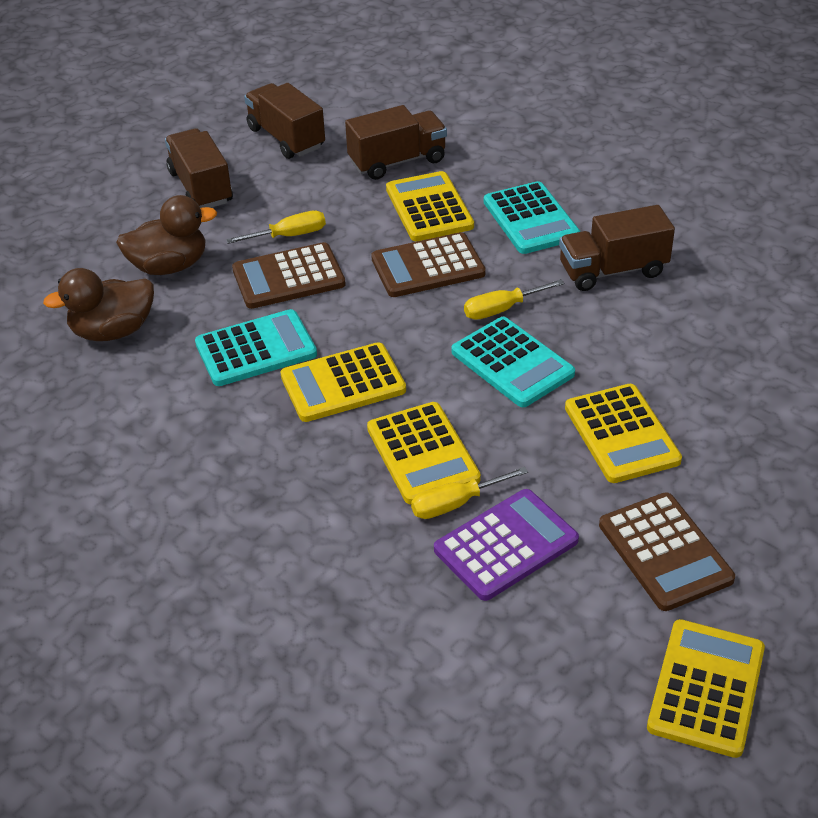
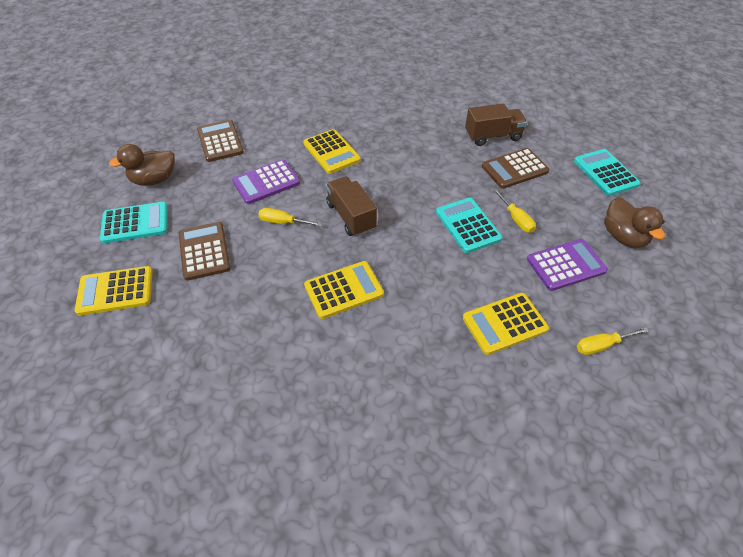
brown truck: [165,129,233,208] [244,83,325,159] [345,105,447,180] [559,205,675,291] = 4 -> [326,176,377,237] [465,104,527,146] = 2
purple calculator: [434,489,579,601] = 1 -> [232,159,300,204] [527,239,608,291] = 2
yellow calculator: [280,342,406,422] [367,402,481,505] [386,171,474,241] [565,384,682,483] [647,619,765,758] = 5 -> [75,266,153,316] [303,129,361,174] [304,261,384,319] [463,293,549,355] = 4

